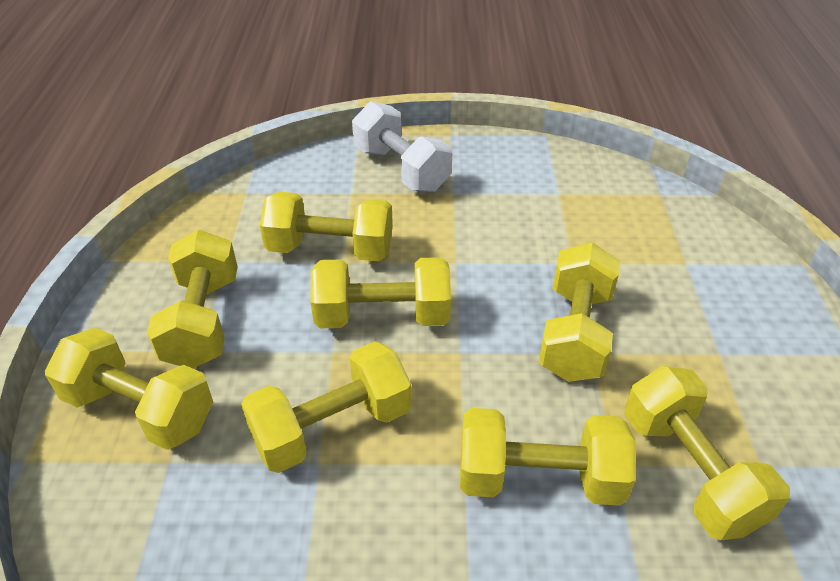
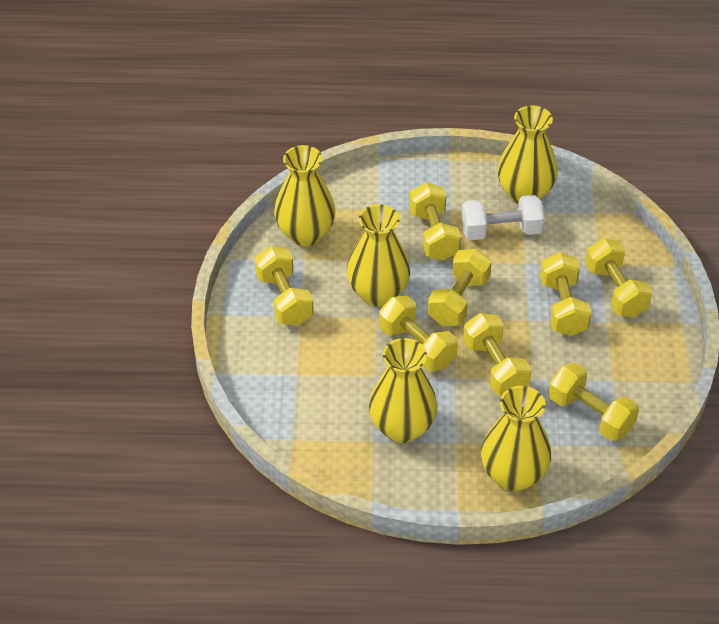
yellow vase: none = 0 -> [274,145,336,246] [347,204,410,307] [369,338,437,443] [481,386,551,491] [498,105,557,204] = 5

